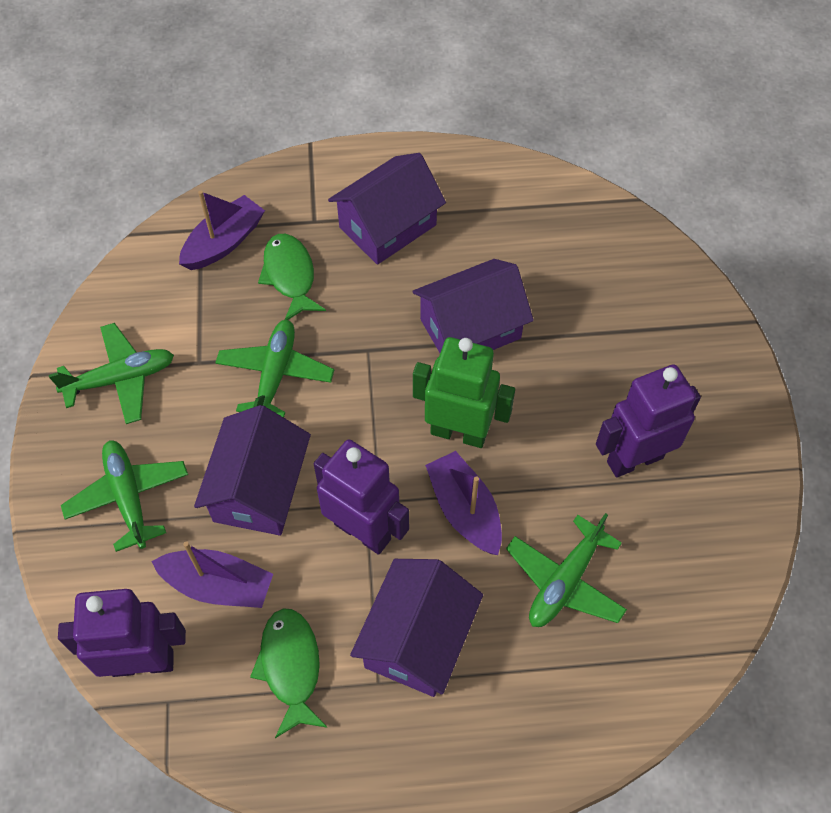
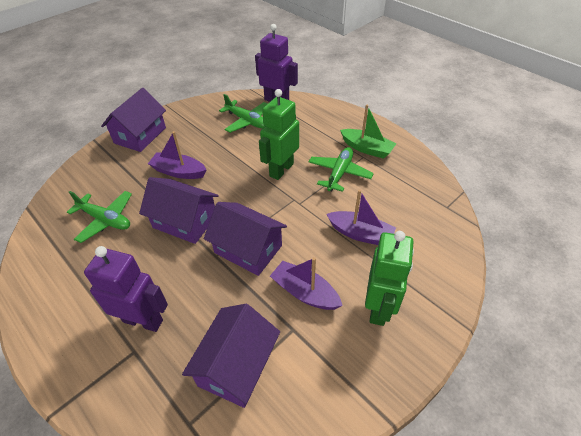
green boat: none = 0 -> [340,105,396,159] = 1
green fish: [250,609,328,738] [258,234,326,320] = 2 -> none = 0
green plane: [49,323,174,424] [61,440,188,552] [215,320,334,418] [506,513,627,627] = 4 -> [67,191,132,243] [219,94,267,133] [309,147,374,192] = 3
green robot: [413,337,515,448] = 1 -> [259,89,299,180] [365,231,414,326] = 2
purple robot: [58,589,186,677] [314,440,409,555] [596,364,701,477] = 3 -> [84,246,168,332] [255,24,298,102] = 2

